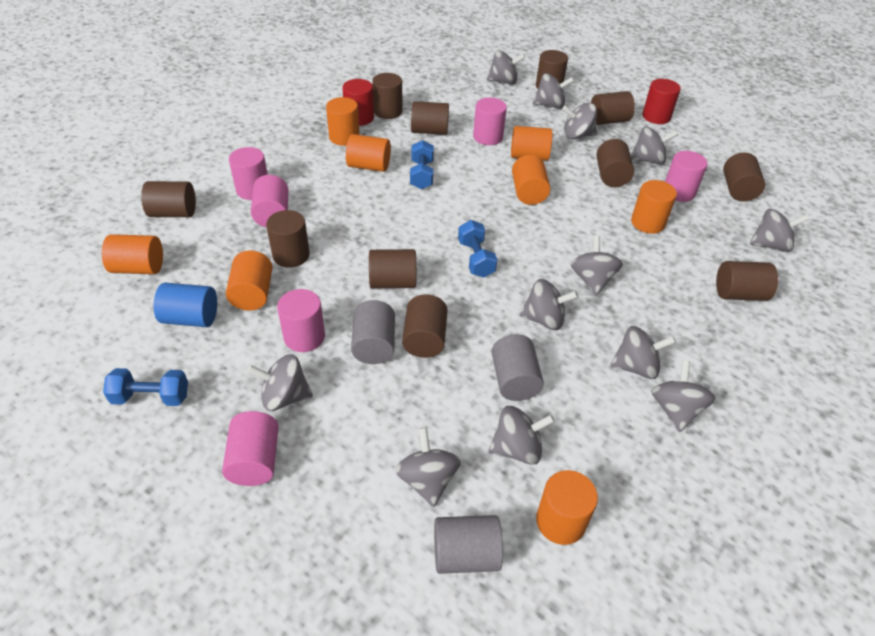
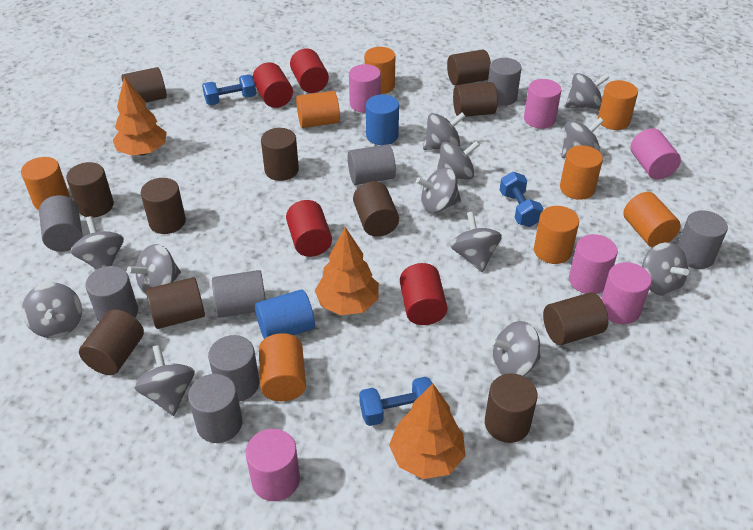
blue cylinder: [154,283,217,327] = 1 -> [255,289,315,339] [366,95,399,145] = 2
grey cylinder: [351,300,395,364] [434,515,503,574] [492,334,544,401] = 3 -> [39,195,83,252] [85,266,138,322] [188,374,242,443] [208,335,259,402] [212,270,266,318] [348,144,396,185] [488,58,522,106] [677,210,728,269] = 8
orange tree: none = 0 -> [113,77,167,156] [315,227,379,315] [389,384,465,479] = 3
red cylinder: [342,79,374,126] [642,79,681,124] = 2 -> [253,62,293,108] [286,200,332,257] [290,48,329,93] [400,263,448,325] = 4

